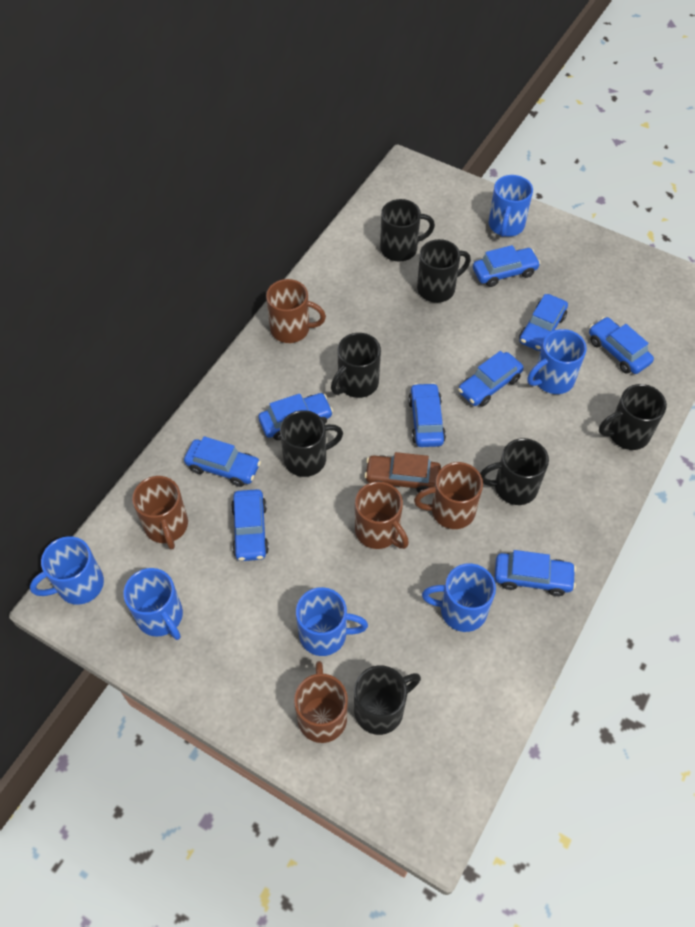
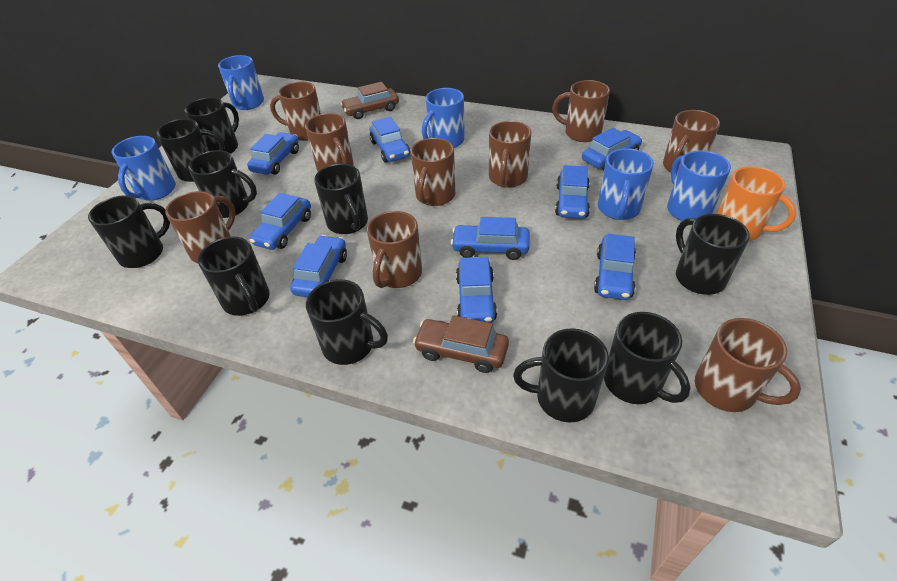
black mug: [280,410,343,477] [331,333,381,398] [354,665,421,735] [380,199,435,261] [417,239,471,303] [480,438,549,505] [599,384,667,450] = 7 -> [88,196,170,268] [157,119,225,182] [184,97,239,154] [188,150,257,218] [198,237,270,316] [306,279,388,365] [314,164,368,234] [513,328,609,422] [604,312,690,404] [676,214,750,295] = 10
blue mug: [30,536,104,605] [123,568,183,640] [296,587,368,656] [422,563,496,632] [489,175,533,237] [528,329,587,394] = 6 -> [112,136,176,201] [218,55,264,110] [422,88,465,148] [598,148,654,220] [667,151,731,221] = 5
brown car: [364,452,441,493] = 1 -> [340,82,399,119] [413,315,509,373] = 2
brown mug: [132,476,188,550] [266,279,326,343] [294,661,348,743] [355,482,409,549] [414,462,483,529] = 5 -> [165,191,236,263] [270,81,321,141] [305,113,354,172] [367,211,422,288] [411,138,455,206] [489,121,531,188] [552,80,610,142] [663,110,720,173] [695,318,801,412] = 9
orange mug: none = 0 -> [717,166,797,241] = 1

